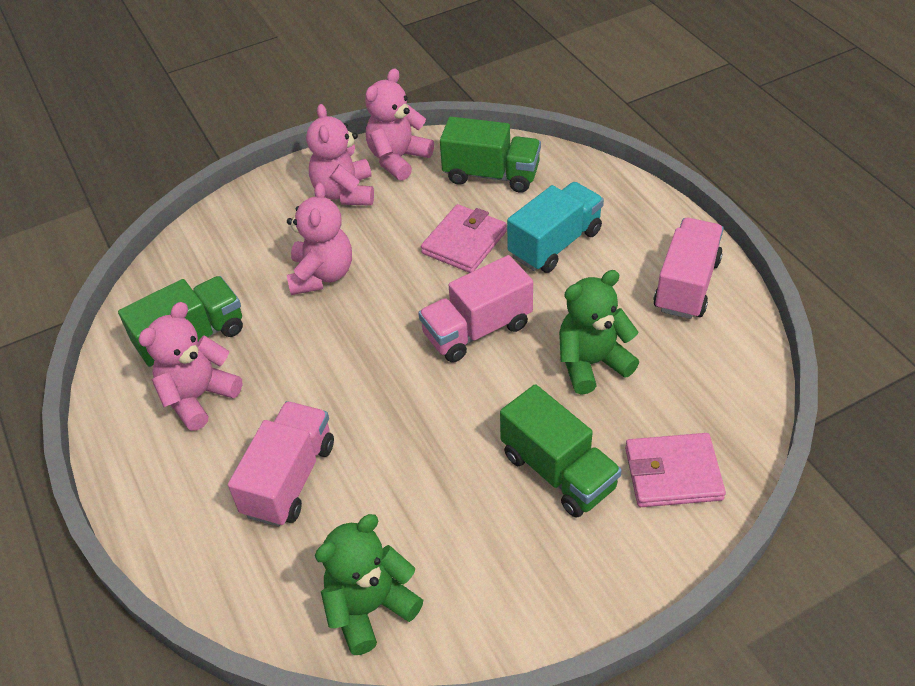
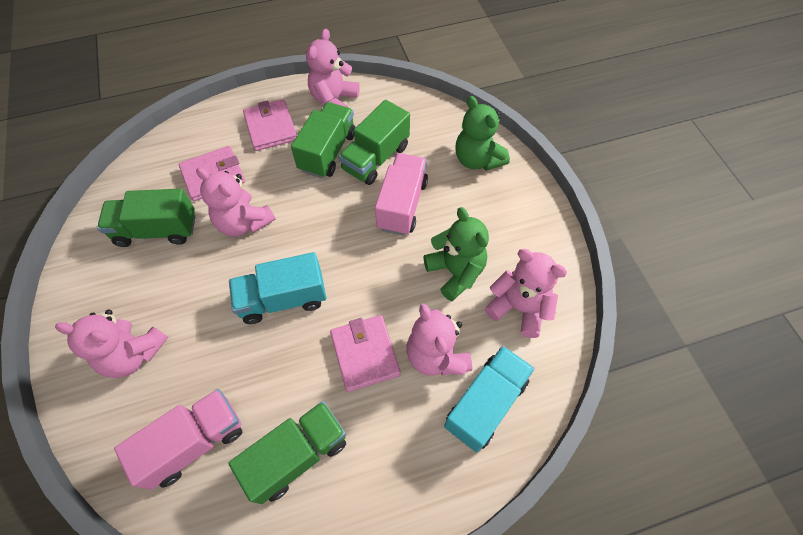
green truck: [118,276,243,367] [440,117,541,193] [500,384,622,518] = 3 -> [97,189,195,247] [228,401,346,504] [291,102,356,178] [339,100,410,185] = 4
pink teddy bear: [138,302,242,431] [287,183,352,295] [306,104,374,206] [365,68,434,181] = 4 -> [55,309,168,378] [196,167,276,237] [306,29,360,107] [406,304,472,376] [485,249,567,338] = 5
pink truck: [228,401,334,527] [418,255,533,363] [653,218,724,319] = 3 -> [114,389,242,490] [375,153,428,236] = 2
pink wallet: [421,204,507,273] [625,433,726,507] = 2 -> [179,146,245,201] [243,99,297,151] [330,315,401,392] = 3
turquoise truck: [507,182,604,273] = 1 -> [229,252,326,324] [444,346,535,452] = 2

